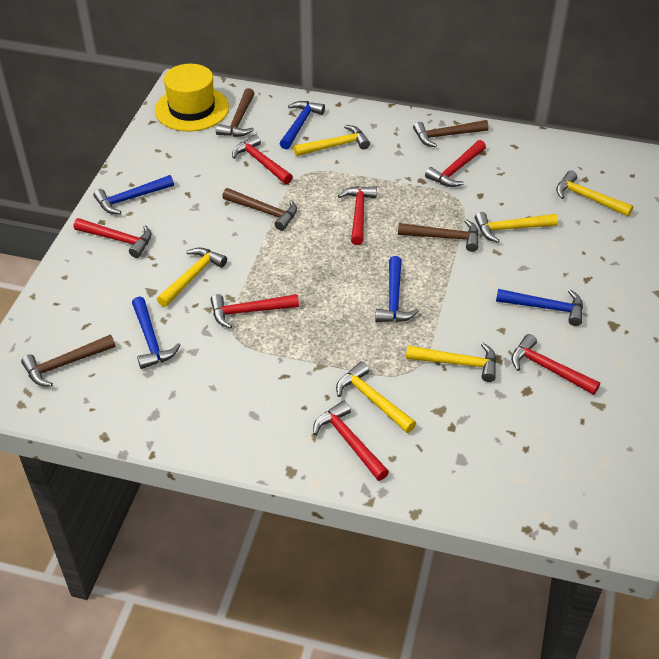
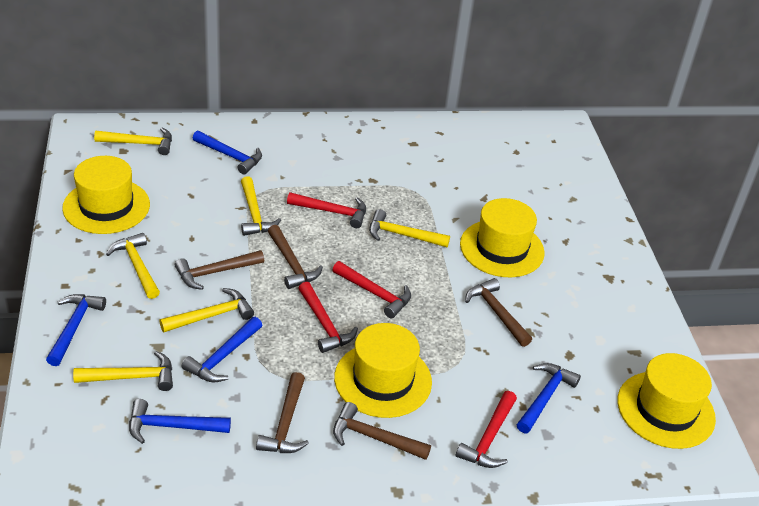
red hammer: [74,218,152,258] [210,294,299,329] [232,134,293,184] [313,401,389,481] [338,186,377,245] [425,140,486,187] [511,334,600,395] = 7 -> [287,192,366,228] [298,282,358,353] [332,261,411,318] [456,391,517,468] = 4
yellow hat: [155,64,229,132] = 1 -> [62,156,150,234] [334,323,432,418] [460,198,545,277] [617,353,716,449] = 4

